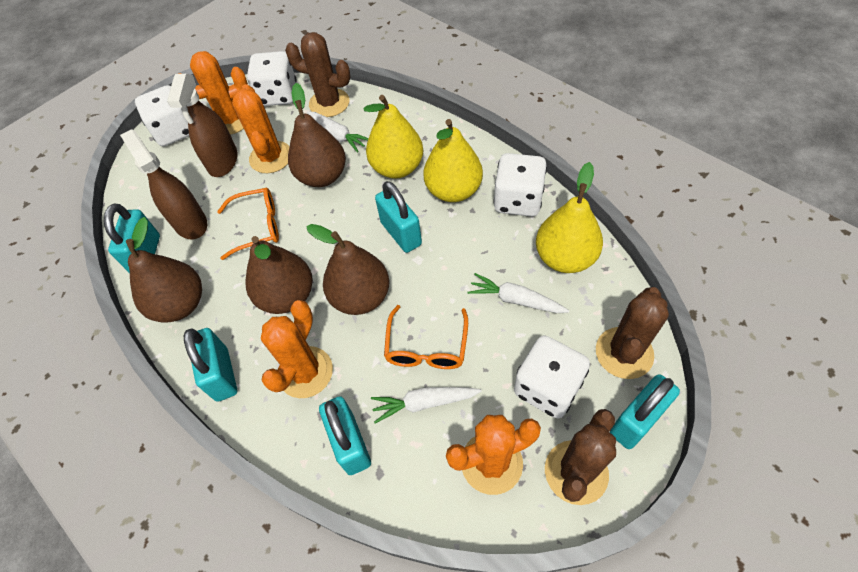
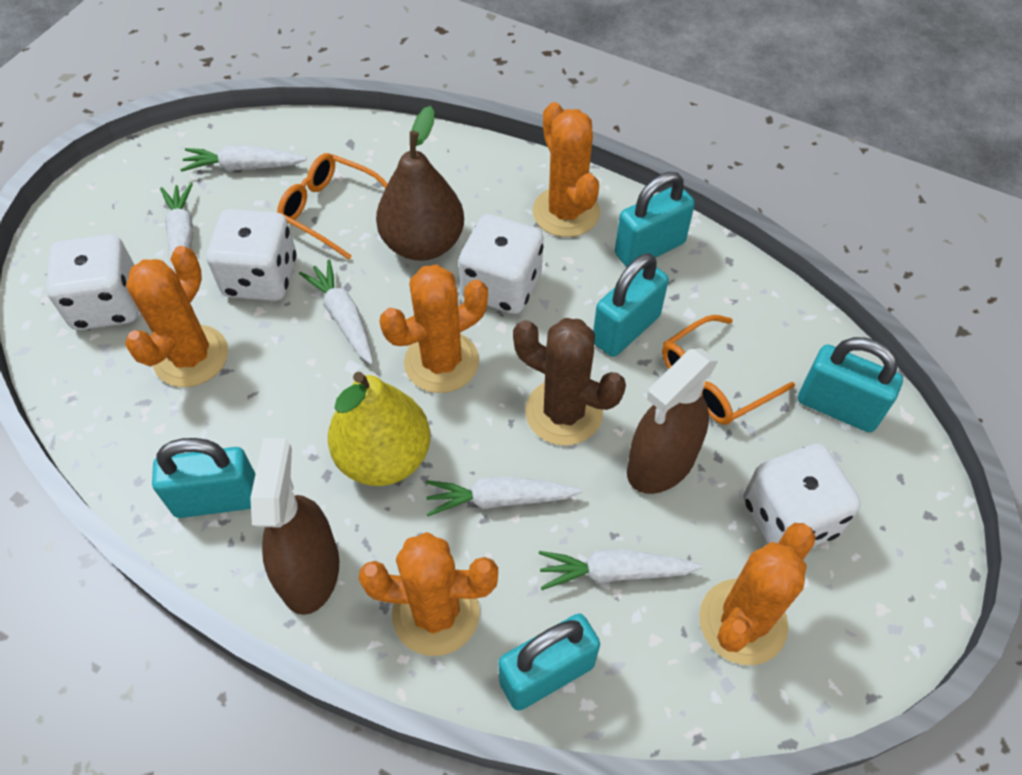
brown cactus: [285,32,350,117] [545,409,616,505] [596,287,669,379] = 3 -> [513,318,626,446] = 1
brown pear: [126,217,202,323] [246,236,313,314] [288,83,346,187] [306,224,389,315] = 4 -> [376,106,464,261] = 1
orange cactus: [178,51,248,135] [232,84,290,173] [261,300,333,398] [446,415,541,495] = 4 -> [125,246,228,387] [358,532,498,656] [379,264,488,393] [533,102,600,237] [699,523,816,665] = 5
white carrot: [307,111,369,153] [371,387,482,424] [468,273,569,313] = 3 -> [160,183,193,273] [180,145,307,172] [299,259,373,365] [426,476,582,516] [539,550,703,590] = 5
yellow pear: [363,95,423,179] [423,119,483,202] [536,162,603,273] = 3 -> [328,372,430,486] = 1

